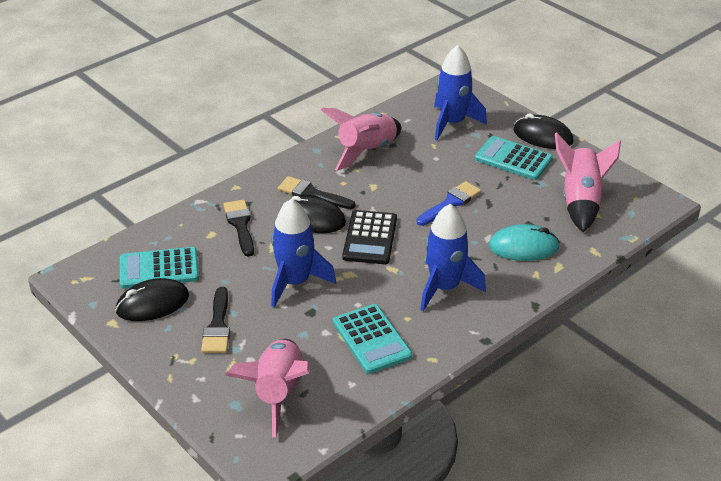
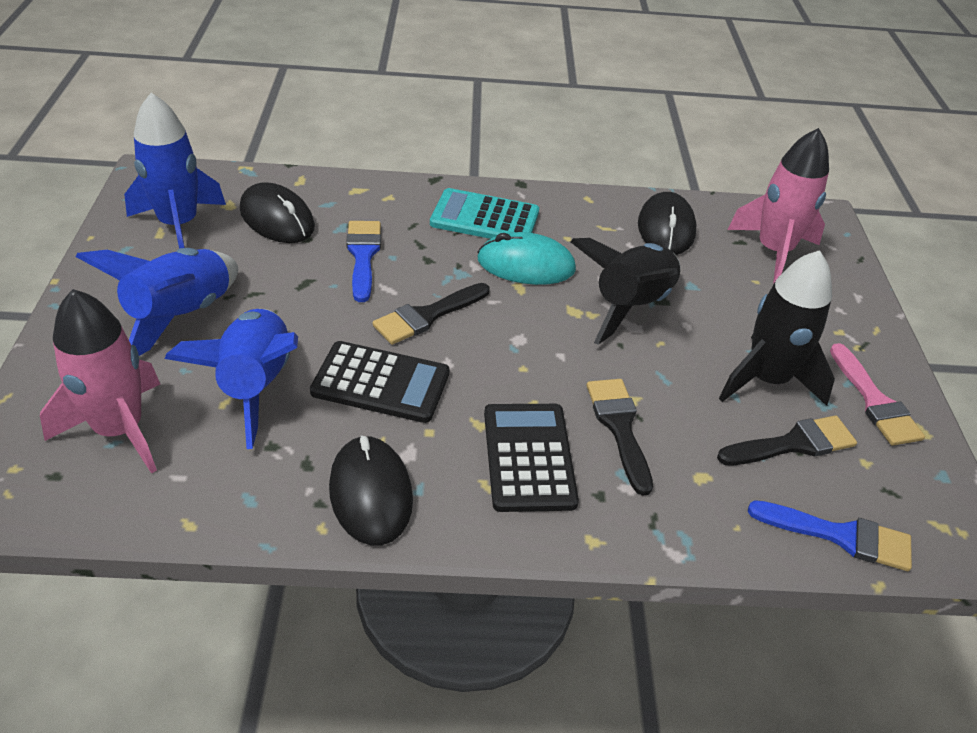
black calculator: [342,210,397,264] = 1 -> [310,341,450,423] [484,404,579,512] = 2
black rocket: none = 0 -> [570,238,681,345] [719,250,835,406] = 2
blue brush: [417,181,481,226] = 1 -> [346,221,381,302] [748,500,912,571] = 2
pink brush: none = 0 -> [830,343,925,446] = 1
pink rocket: [225,339,310,437] [321,108,401,170] [555,132,621,232] = 3 -> [40,289,160,474] [727,128,829,284] = 2
turquoise calculator: [120,247,199,289] [333,304,412,374] [475,136,553,180] = 3 -> [430,188,539,239] = 1

